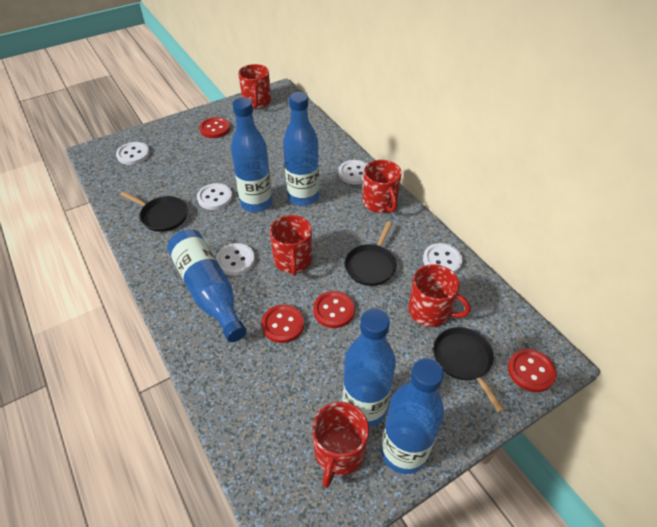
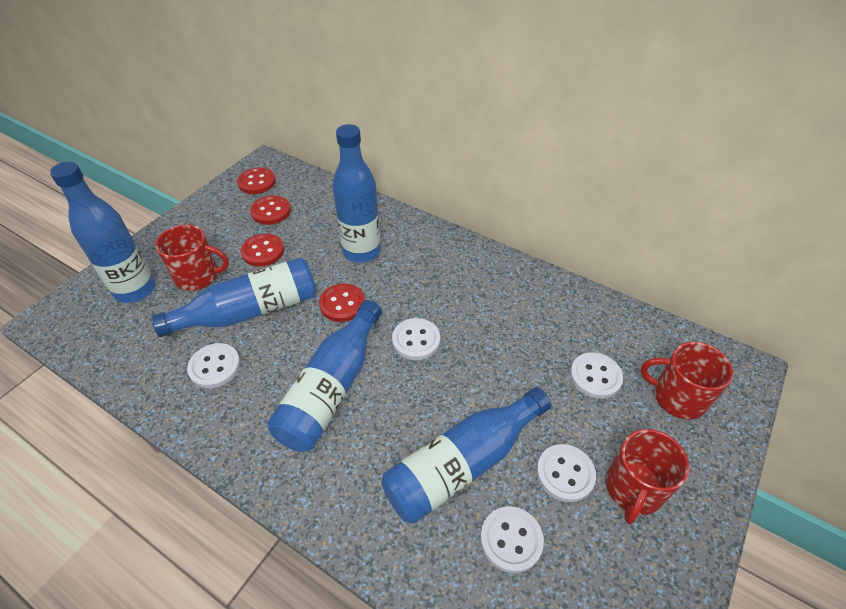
black pan: [120,191,188,232] [345,221,397,286] [434,327,504,412] = 3 -> none = 0
red mug: [238,64,271,109] [270,215,312,276] [312,402,369,488] [362,160,402,213] [408,264,471,327] = 5 -> [155,224,229,291] [606,429,690,524] [641,342,733,420] = 3

